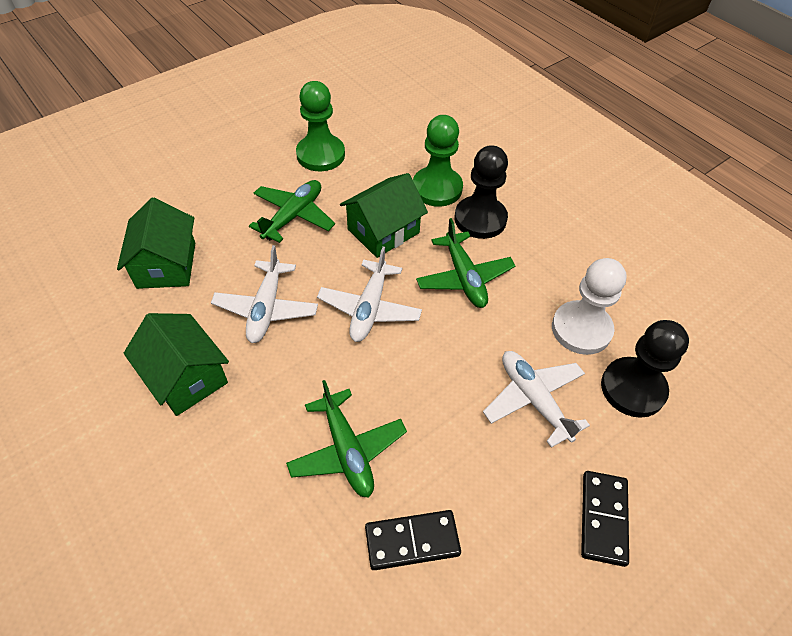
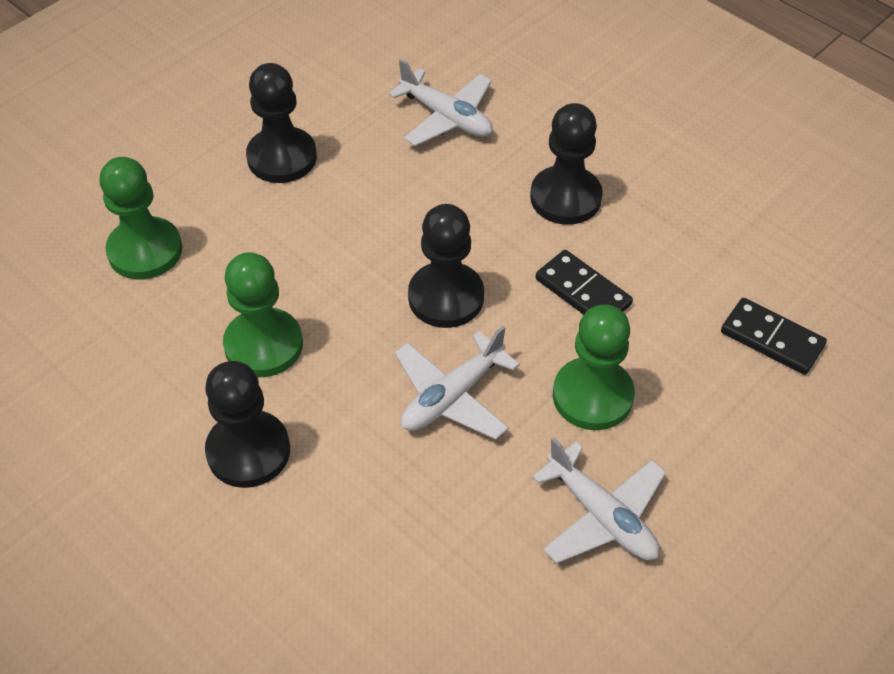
black pawn: [455,145,508,239] [601,320,689,418] = 2 -> [205,361,290,488] [246,63,317,183] [408,204,484,328] [530,103,603,225] = 4
green house: [117,197,195,289] [124,313,229,416] [340,173,428,258] = 3 -> none = 0
green pawn: [296,81,345,171] [413,115,463,207] = 2 -> [99,157,182,280] [223,252,303,377] [553,304,635,430] = 3
green plane: [249,180,335,243] [286,380,407,498] [416,218,515,308] = 3 -> none = 0
white pawn: [552,258,627,355] = 1 -> none = 0

